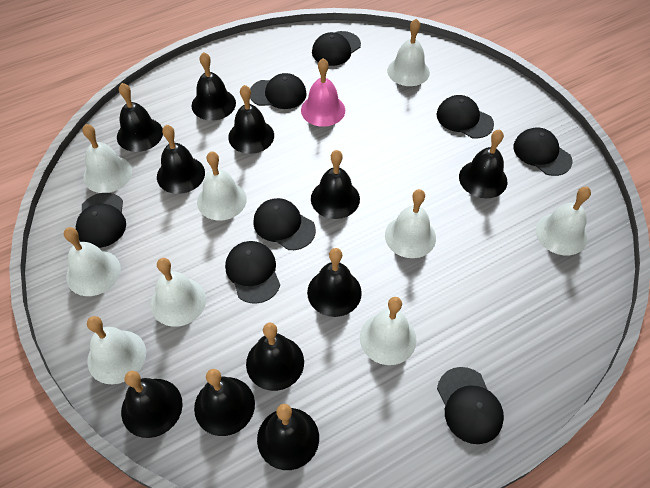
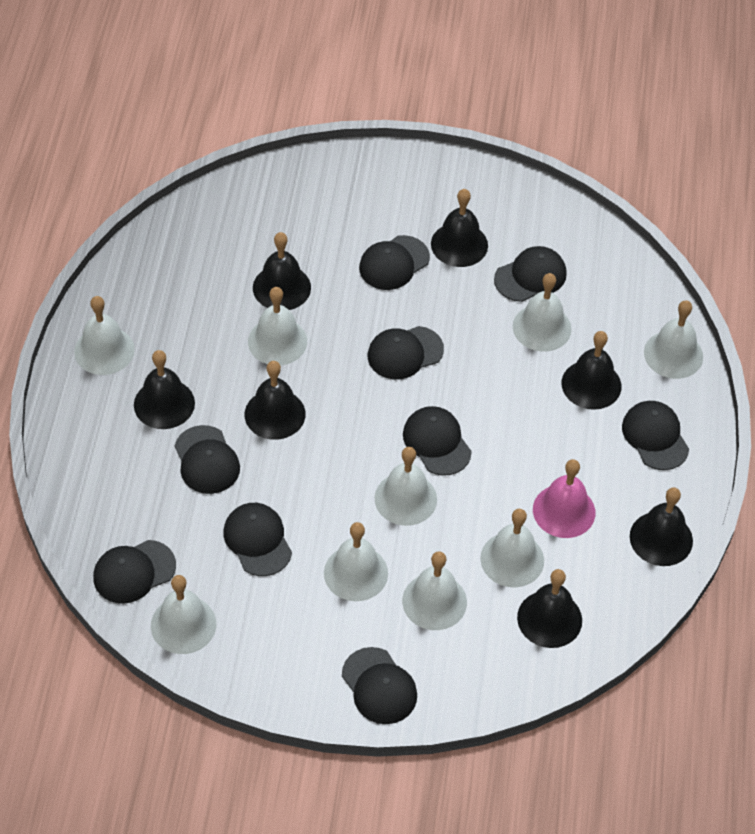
black bell: [117,83,163,152] [121,371,183,438] [157,125,205,194] [192,52,236,120] [194,369,255,436] [228,85,274,154] [246,323,304,391] [257,404,319,470] [307,248,362,317] [311,150,360,219] [459,129,507,198] = 11 -> [134,350,195,429] [245,361,306,440] [253,232,311,310] [431,189,488,267] [517,569,582,648] [562,331,621,410] [630,487,693,566] = 7
black cap: [76,193,126,248] [225,241,280,304] [250,73,307,109] [253,198,316,250] [312,31,361,66] [436,95,494,139] [437,367,504,444] [513,127,572,176] = 8 -> [93,540,176,604] [175,425,240,494] [223,503,292,576] [342,647,417,724] [359,235,430,290] [368,326,444,379] [403,406,472,476] [494,246,567,302] [622,401,689,470] = 9

